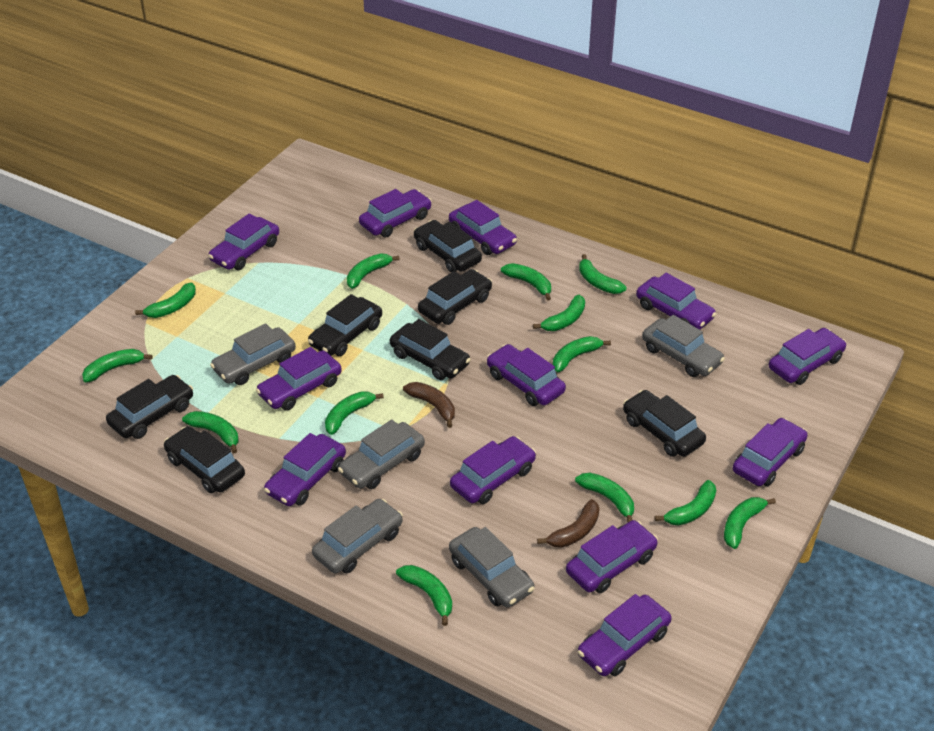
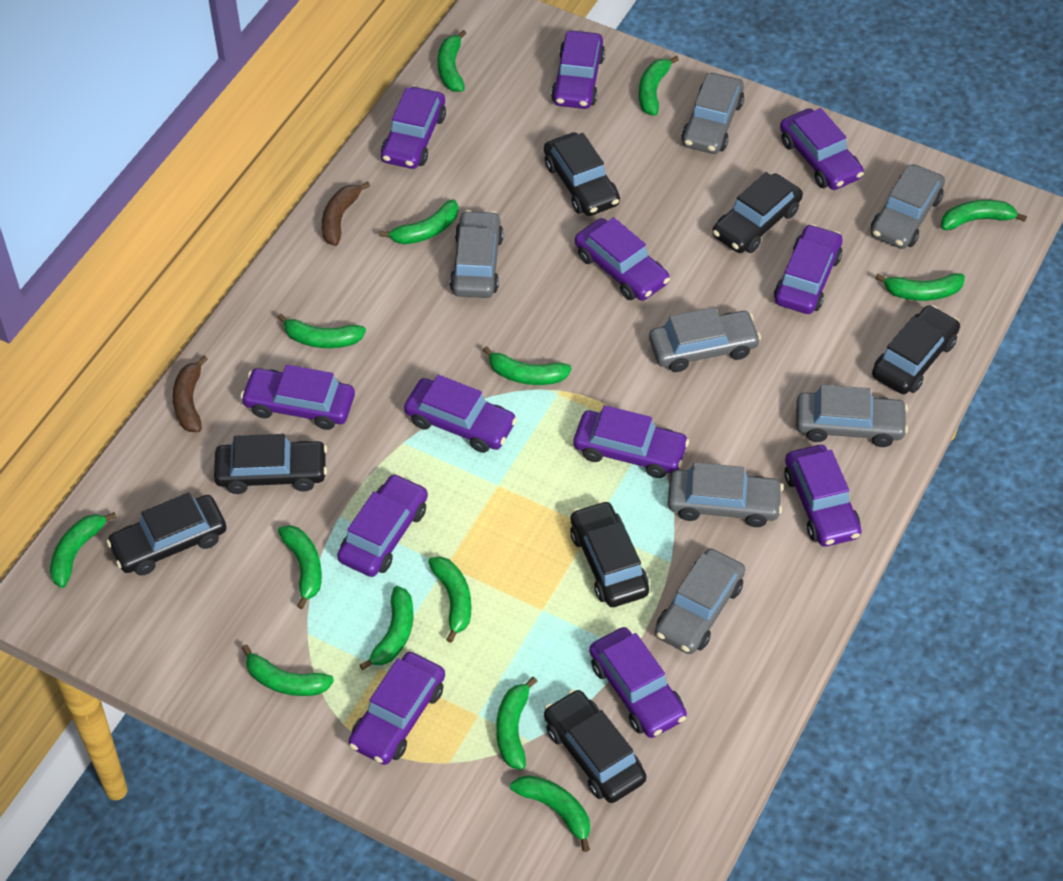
green banana: [82,349,152,383] [135,282,196,318] [182,411,238,454] [325,391,384,435] [347,254,400,289] [396,565,452,626] [501,263,551,301] [533,295,585,331] [553,336,611,372] [575,473,634,522] [579,254,626,294] [655,480,716,526] [724,497,776,549] = 13 -> [50,512,117,588] [241,645,334,696] [277,313,366,348] [278,525,322,609] [360,586,414,670] [379,199,458,244] [428,556,471,643] [438,30,467,92] [483,346,572,385] [496,677,537,770] [510,775,590,852] [639,56,679,116] [875,273,965,301] [941,200,1027,230] = 14
grey car: [210,323,296,385] [312,499,403,574] [338,419,425,489] [449,527,535,608] [642,315,725,377] = 5 -> [450,210,503,298] [649,307,761,372] [655,548,745,654] [668,462,783,527] [681,73,744,154] [796,385,908,447] [871,164,945,249] = 7

